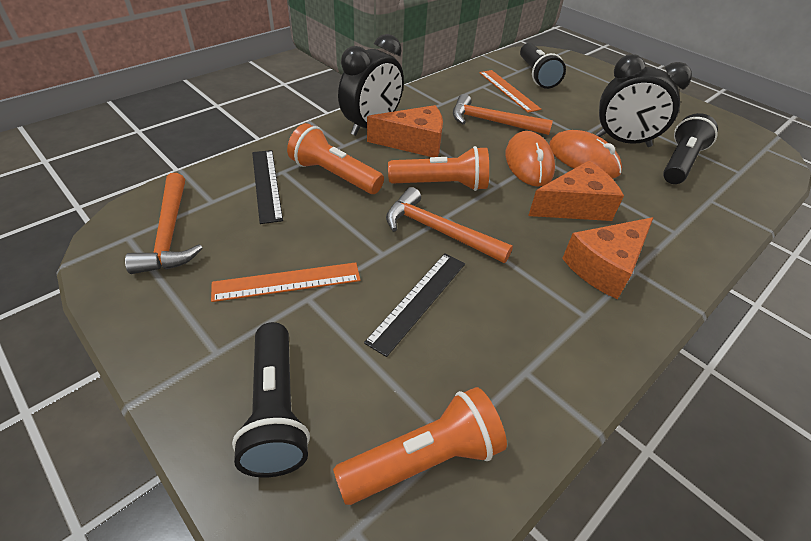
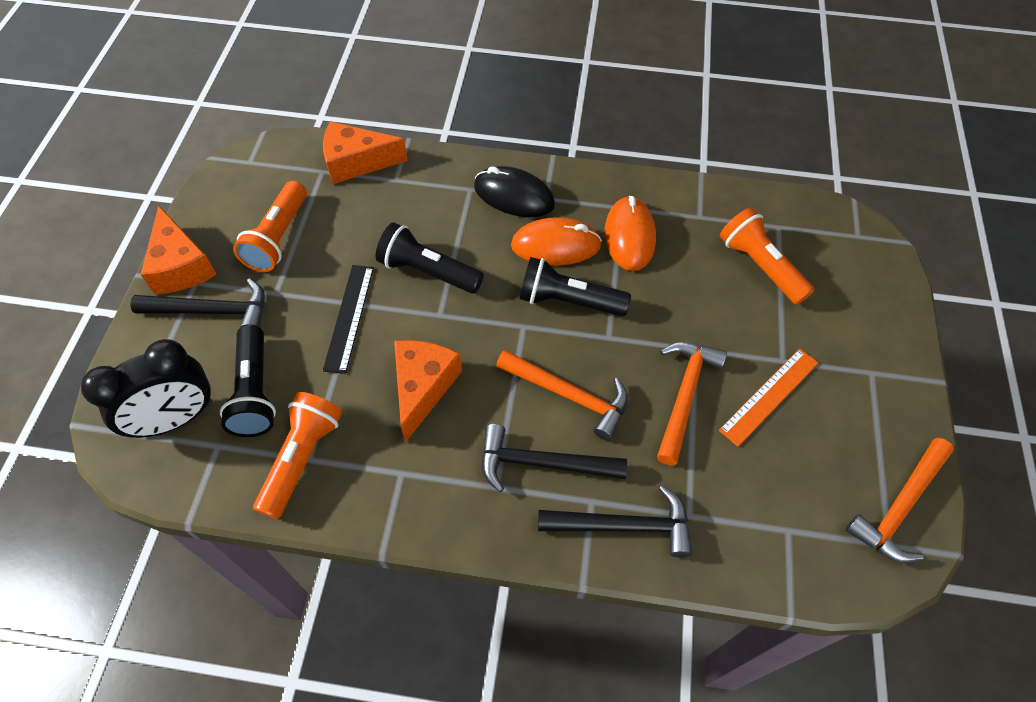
black clock: [338,34,404,136] [596,54,692,147] = 2 -> [81,339,212,438] = 1
black hammer: none = 0 -> [131,278,265,327] [482,424,627,492] [538,485,692,557] = 3
black mouse: none = 0 -> [474,166,555,217] = 1
black ruler: [252,150,283,224] [364,253,465,357] = 2 -> [323,265,374,374] = 1
orange ruler: [211,262,361,302] [479,70,541,113] = 2 -> [719,348,818,447] = 1

